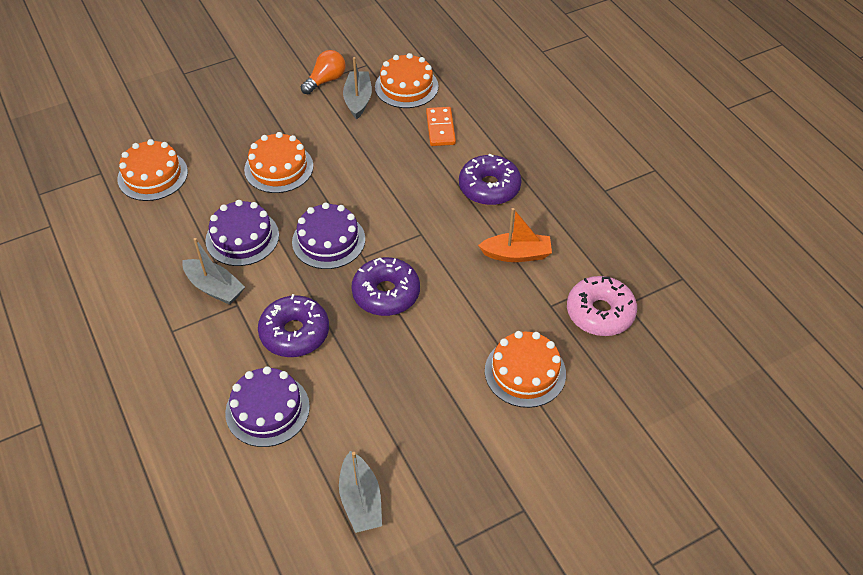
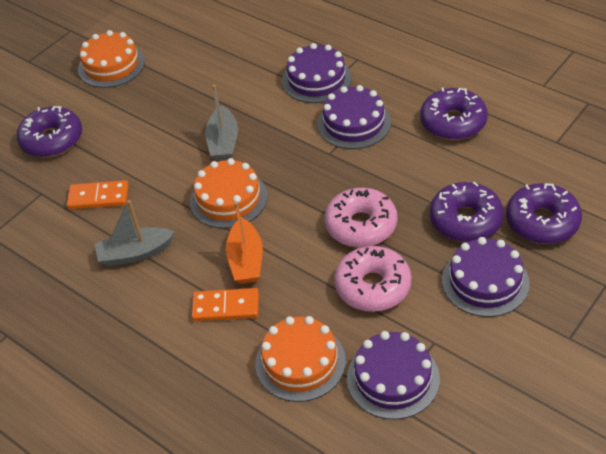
grey boat: [183,238,245,305] [339,451,382,533] [343,57,372,119] = 3 -> [95,200,175,266] [205,85,238,161] = 2
orange cake: [117,139,188,201] [244,132,313,193] [375,53,439,108] [485,331,566,408] = 4 -> [78,30,145,88] [190,158,268,229] [255,316,346,402] = 3
orange domino: [426,107,456,146] = 1 -> [67,180,129,210] [192,288,259,321] = 2
orange light bulb: [301,50,346,95] = 1 -> none = 0
pink donut: [567,276,637,336] = 1 -> [325,188,397,248] [334,246,411,312] = 2
purple cake: [205,200,279,266] [225,366,310,447] [292,202,365,269] = 3 -> [282,43,352,103] [317,85,391,149] [347,331,440,420] [442,237,530,317] = 4
purple donut: [258,294,329,357] [352,257,420,316] [459,154,522,205] = 3 -> [17,106,82,157] [420,87,488,140] [430,182,504,242] [506,183,582,244] = 4

